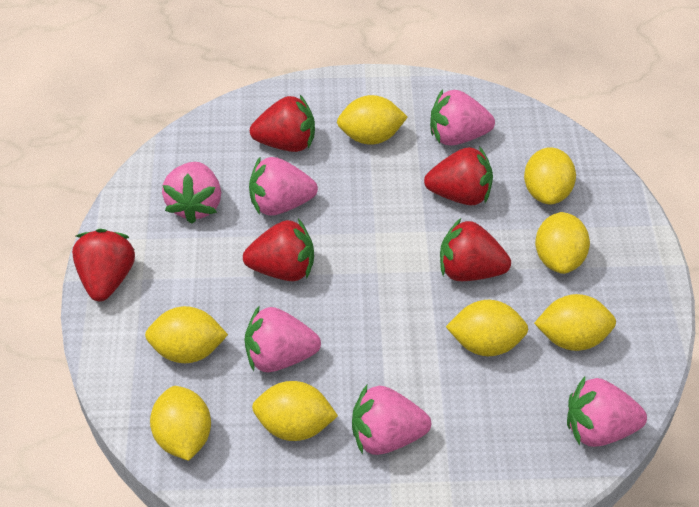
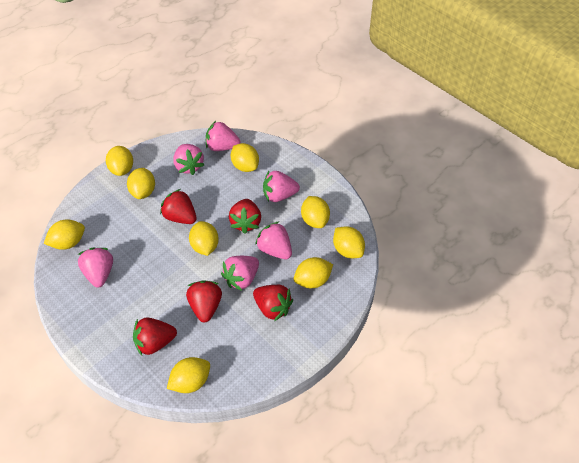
yellow lemon: [145,306,228,363] [150,386,211,461] [252,381,338,441] [337,95,408,145] [446,300,528,356] [524,147,576,205] [534,294,616,351] [535,212,590,274] = 8 -> [44,220,85,250] [106,146,133,176] [127,168,155,199] [167,357,210,393] [189,221,219,256] [231,143,259,172] [294,257,333,288] [301,196,330,228] [333,226,365,258] = 9

